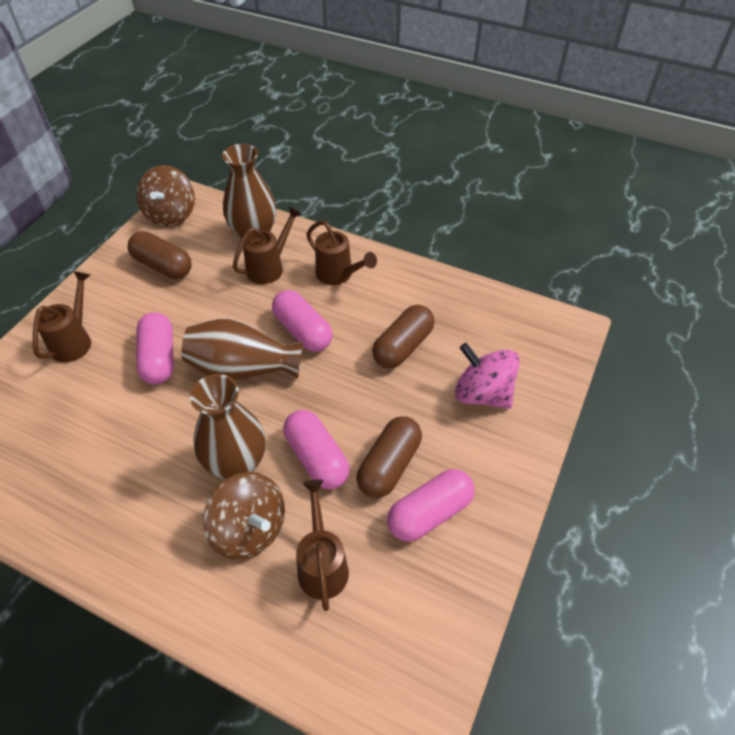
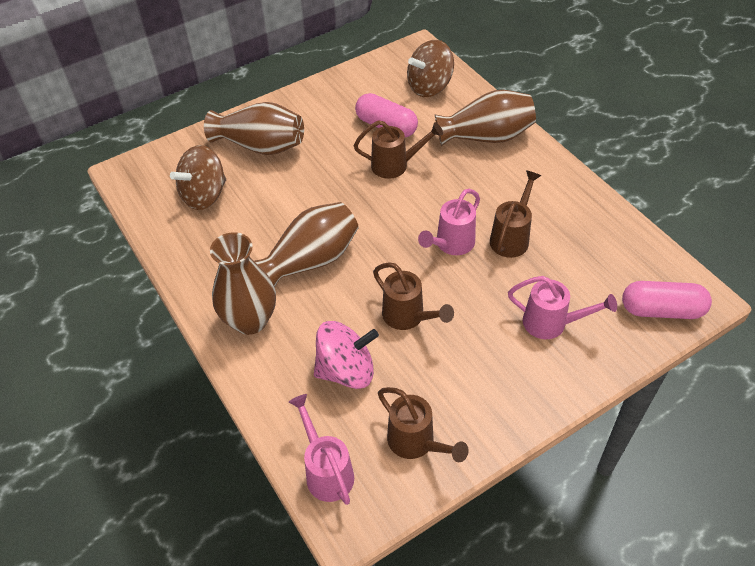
brown capsule: [127,231,191,279] [356,416,422,498] [372,305,435,368] = 3 -> none = 0
brown vase: [181,318,303,380] [190,374,266,480] [222,144,276,239] = 3 -> [204,102,304,155] [210,232,276,335] [254,202,359,287] [435,90,536,146] = 4
pink capsule: [136,312,174,384] [272,290,332,352] [283,410,349,489] [387,469,475,542] = 4 -> [355,93,418,137] [622,281,712,319] = 2
pink watering can: none = 0 -> [289,394,354,505] [418,189,480,255] [508,276,617,339] = 3

